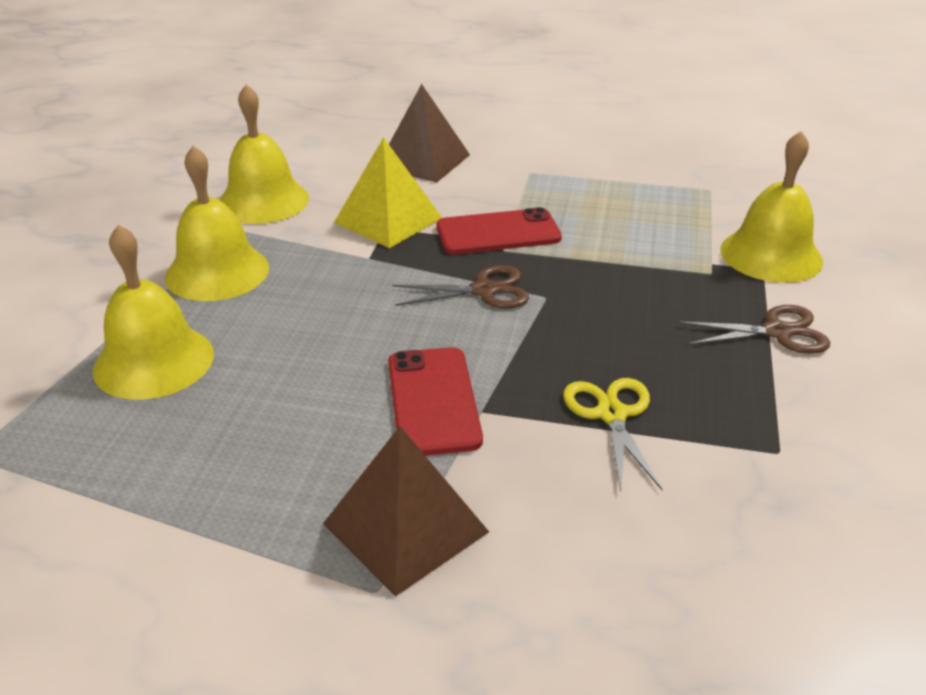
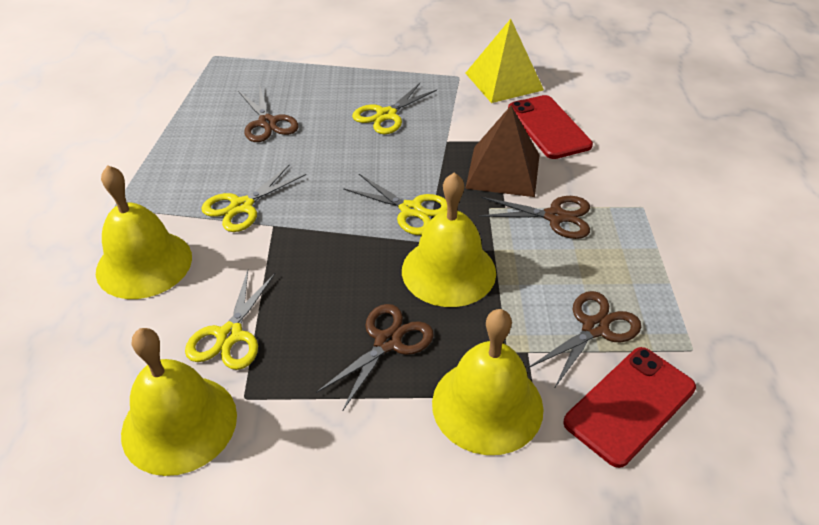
brown pyramid: [323,426,489,597] [389,84,470,182] = 2 -> [465,106,540,197] = 1
brown scissors: [392,265,529,309] [678,305,830,354] = 2 -> [238,87,299,142] [316,304,434,410] [478,196,590,239] [528,291,641,389] = 4
yellow scissors: [563,378,662,492] = 1 -> [185,270,276,370] [201,165,306,232] [343,174,447,235] [352,83,437,134] = 4

